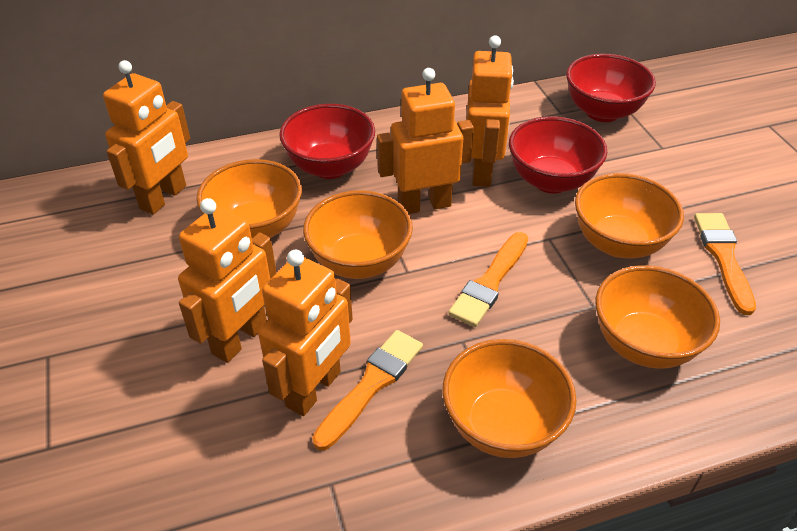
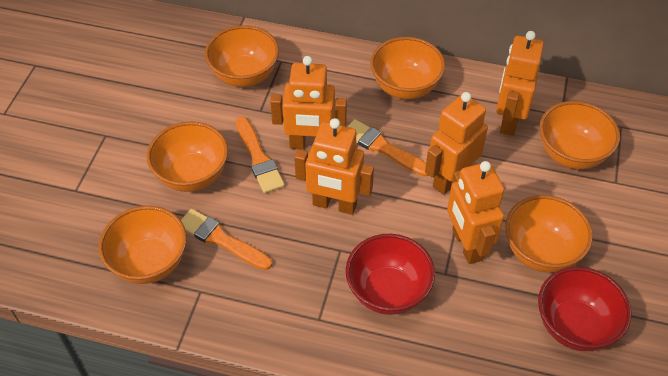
orange bowl: [196,159,302,238] [303,190,413,279] [442,339,577,458] [575,173,684,258] [595,265,720,369] = 5 -> [99,206,187,284] [147,122,228,192] [205,25,279,87] [370,37,445,99] [505,195,593,272] [539,101,620,169] = 6
red bowl: [279,104,375,179] [509,116,607,193] [566,54,656,122] = 3 -> [346,234,435,315] [538,267,631,351] = 2

